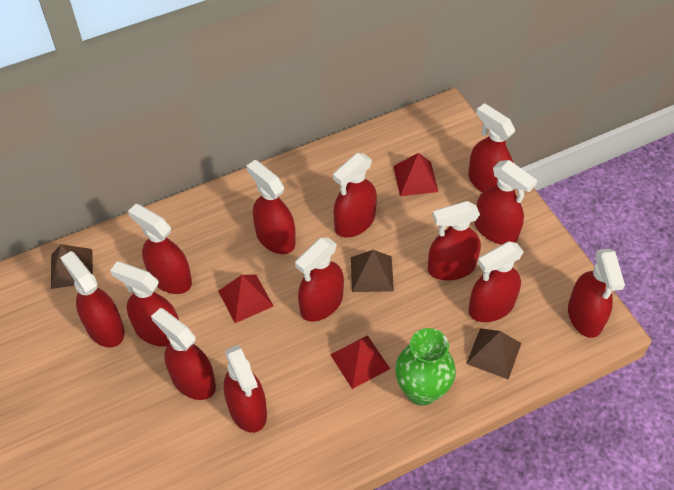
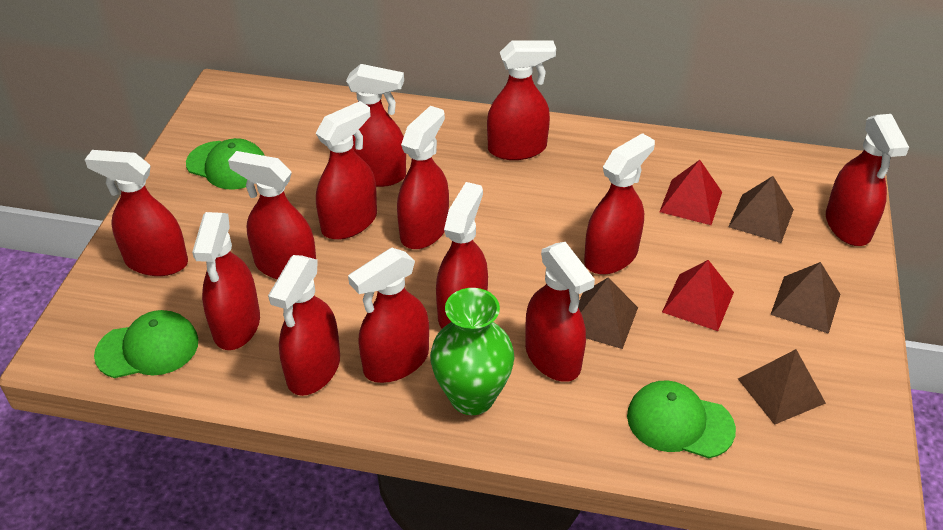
brown pyramid: [51,244,93,289] [351,250,394,292] [466,328,521,380] = 3 -> [578,278,638,349] [728,176,794,243] [738,349,826,425] [770,262,840,334] = 4
green cap: none = 0 -> [94,310,199,378] [186,138,265,190] [627,380,736,458] = 3
red pyramid: [218,275,273,323] [330,335,390,389] [393,153,438,196] = 3 -> [659,160,722,225] [662,260,734,331] = 2

